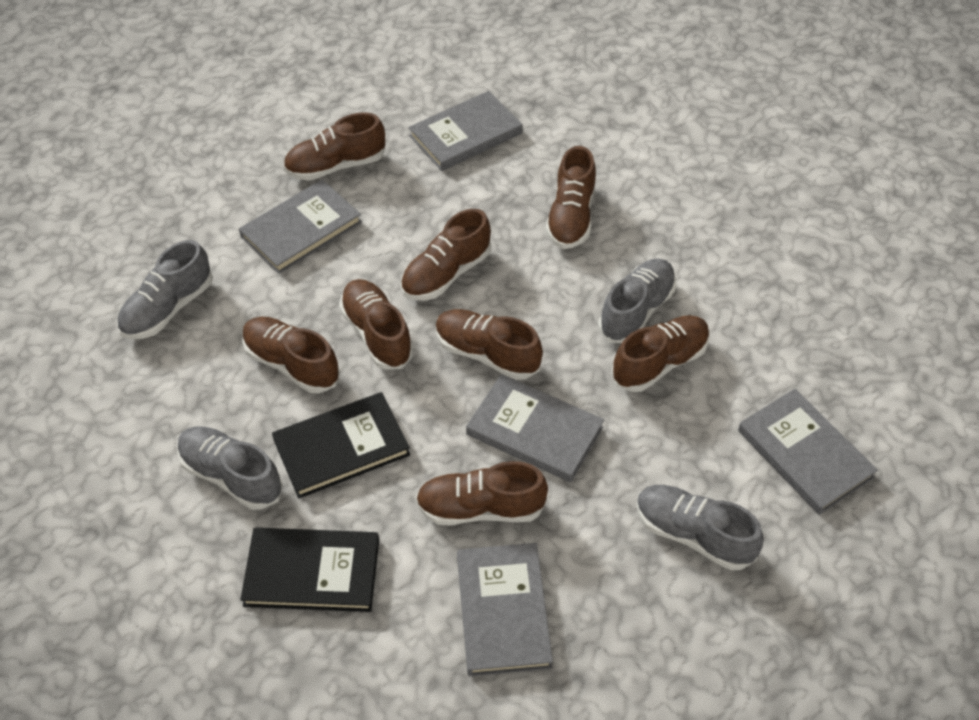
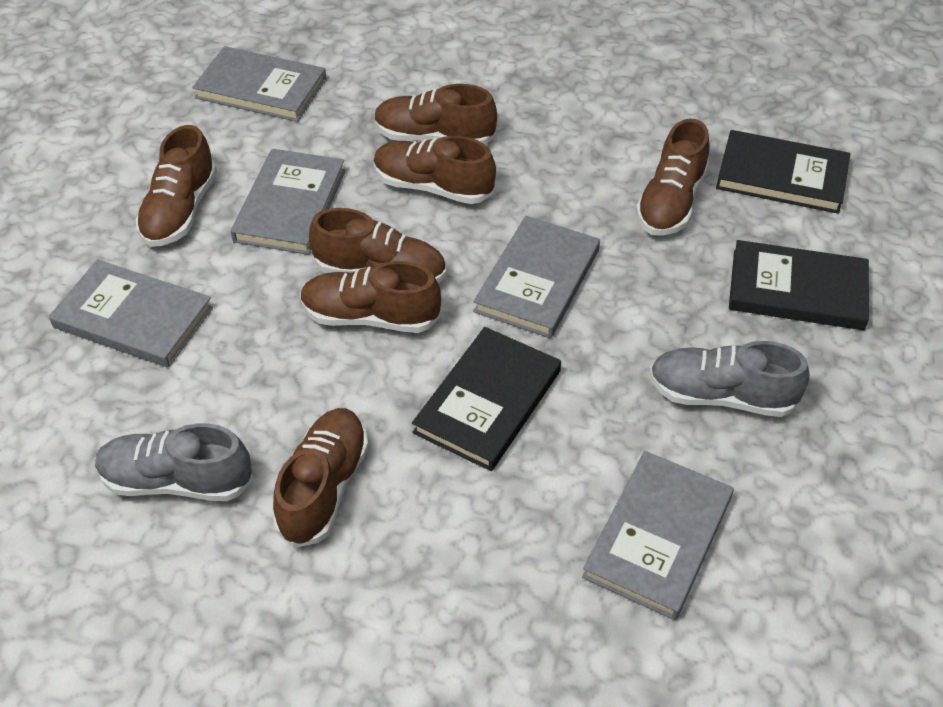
black book: [240,528,379,612] [272,392,410,498] = 2 -> [412,327,561,471] [716,130,850,214] [729,240,869,330] = 3
brown shoe: [242,317,340,393] [283,112,385,181] [339,279,414,370] [401,209,491,300] [416,461,548,525] [435,309,543,380] [546,146,596,249] [611,315,710,392] = 8 -> [136,125,217,247] [273,408,369,548] [300,261,441,333] [309,208,446,283] [373,136,496,204] [374,84,497,145] [636,118,710,236] = 7
grey shoe: [117,240,213,339] [177,426,283,510] [598,258,676,343] [636,485,764,570] = 4 -> [95,423,253,501] [649,341,810,417] = 2

